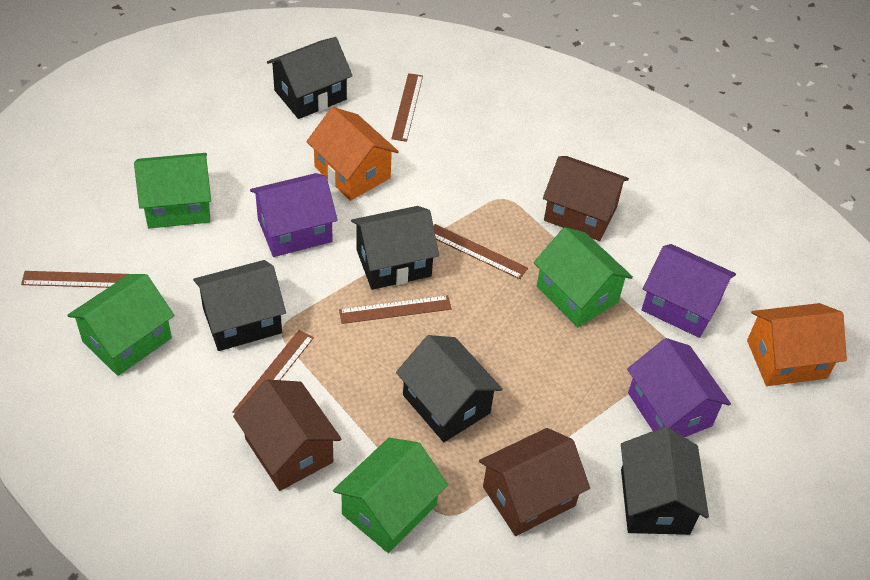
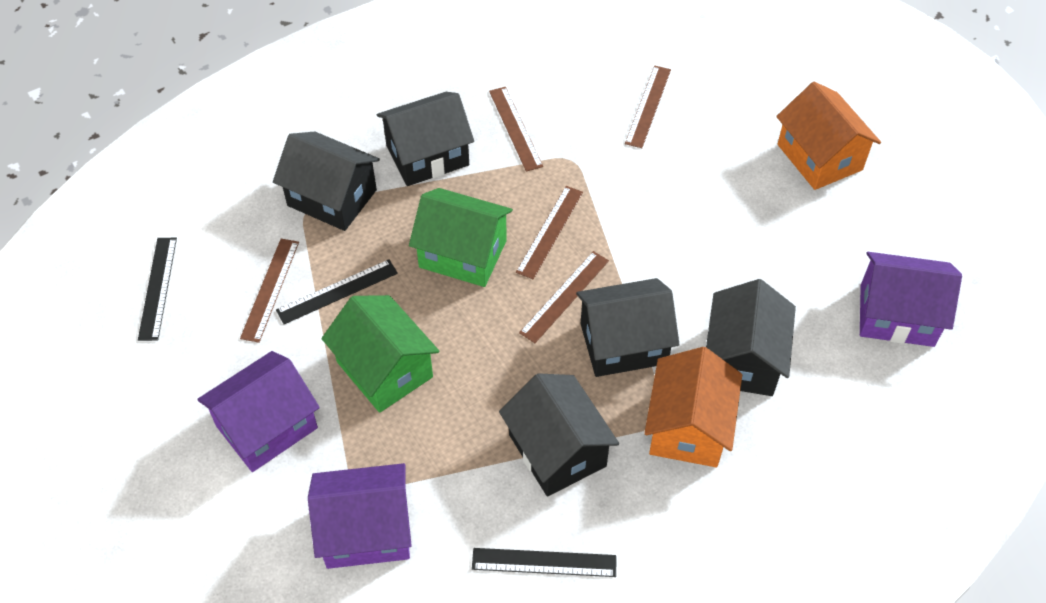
black ruler: none = 0 -> [138,238,177,341] [276,259,398,324] [472,548,616,577] = 3
brown house: [233,379,341,491] [479,428,590,536] [543,156,629,241] = 3 -> none = 0
green house: [67,274,175,376] [134,153,211,228] [333,438,448,553] [534,227,633,327] = 4 -> [321,295,439,413] [409,188,513,287] = 2

